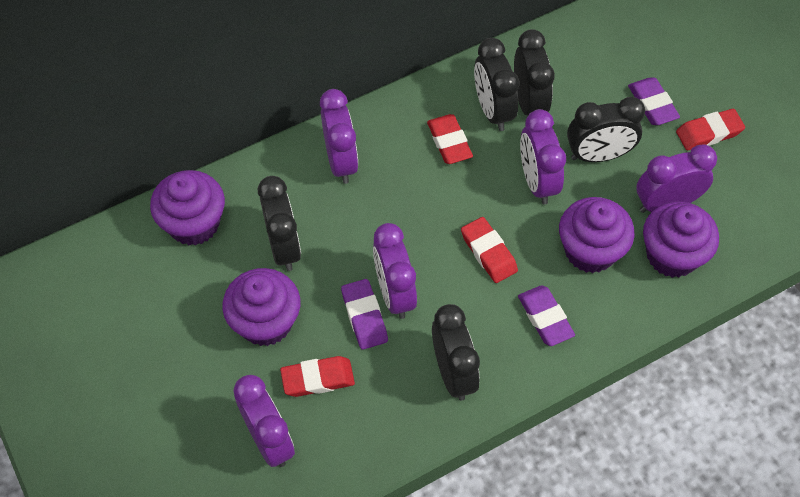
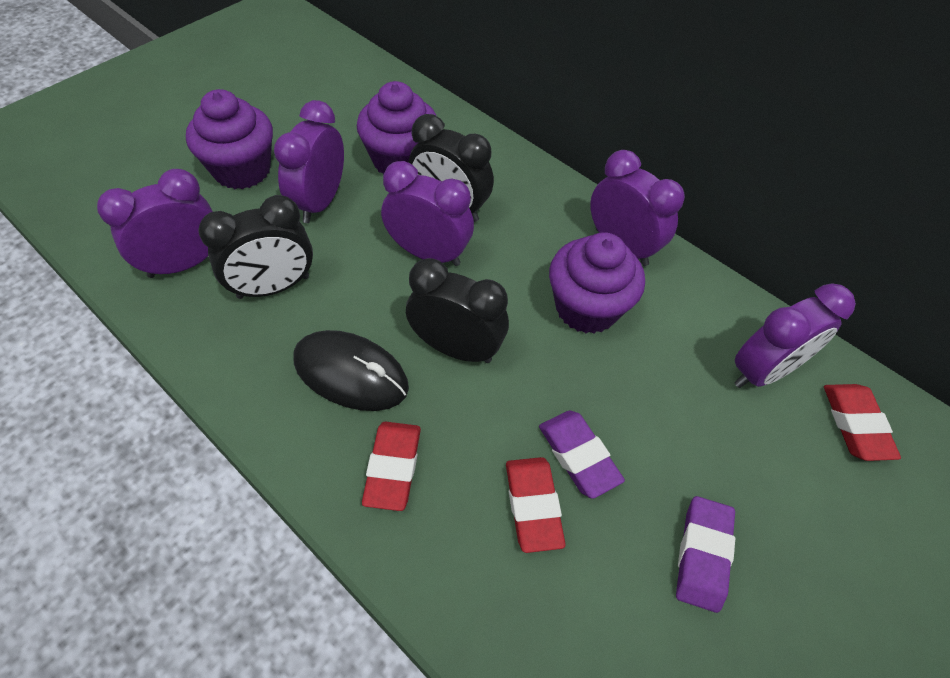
black clock: [258,176,301,271] [432,304,480,401] [474,38,519,131] [514,29,555,115] [567,97,645,162] = 5 -> [198,195,313,299] [406,258,509,363] [408,114,494,222] = 3
black mouse: none = 0 -> [294,330,409,411] = 1
purple cupcake: [150,170,225,246] [222,268,300,346] [559,197,635,273] [643,201,719,278] = 4 -> [186,89,273,189] [357,81,436,174] [549,232,645,334] = 3
purple eraser: [341,279,388,350] [518,285,575,346] [628,77,680,125] = 3 -> [539,411,625,499] [676,496,735,613] = 2
red eraser: [280,356,355,397] [427,114,473,164] [461,217,518,283] [676,109,745,150] = 4 -> [362,422,421,511] [506,457,565,553] [824,384,901,461] = 3

